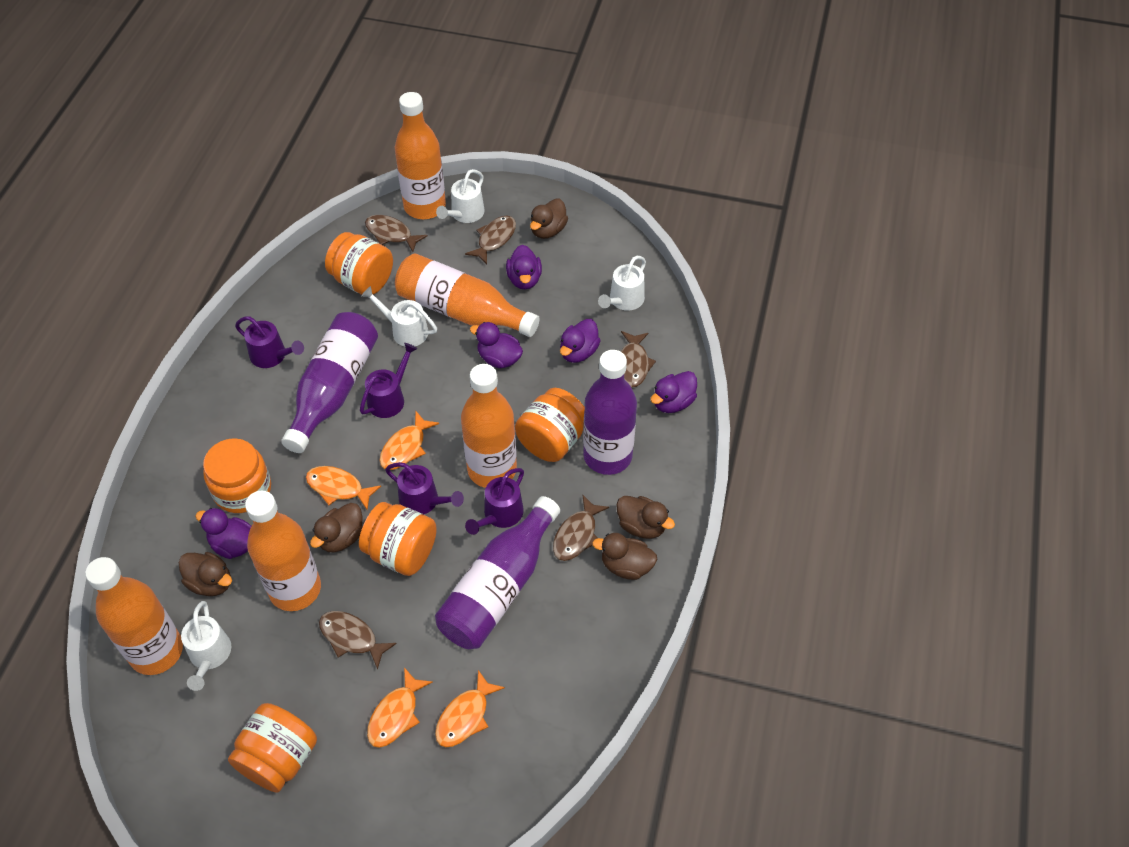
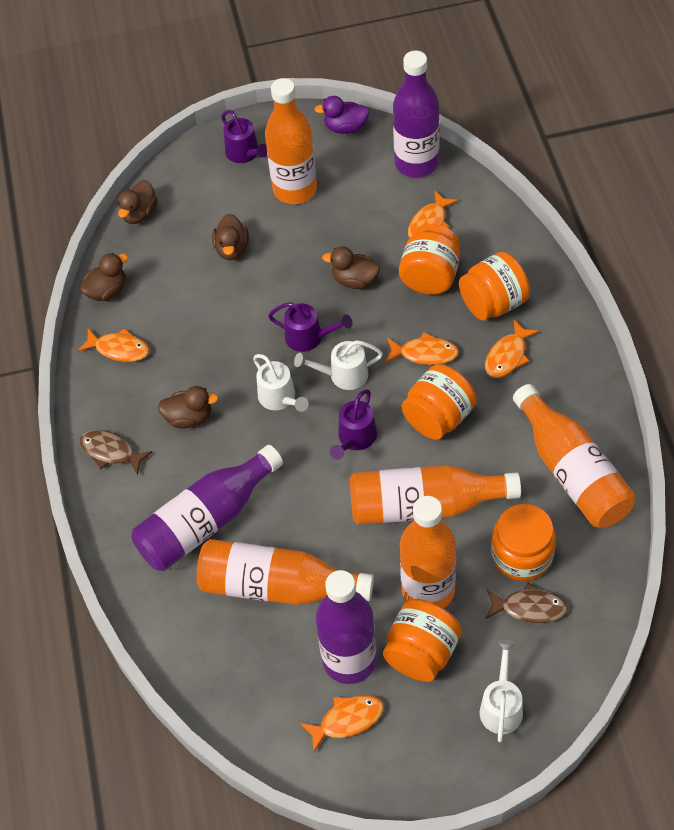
brown fish: [319,611,397,670] [365,215,428,252] [465,216,516,264] [553,495,609,561] [621,331,656,388] = 5 -> [79,430,152,475] [486,583,568,623] = 2
orange fish: [306,466,381,510] [367,667,433,748] [379,411,439,470] [435,670,505,747] = 4 -> [77,328,149,362] [300,695,384,753] [385,332,459,365] [408,190,458,238] [485,320,539,378] = 5
purple duck: [195,508,251,559] [470,322,523,368] [506,245,542,289] [560,319,601,363] [650,371,697,413] = 5 -> [314,96,370,134] = 1
purple watering can: [235,316,304,368] [360,343,417,418] [385,462,464,514] [465,468,524,535] = 4 -> [221,110,267,163] [268,302,352,352] [330,389,377,460] = 3
white watering can: [181,601,231,691] [362,286,437,347] [436,169,484,223] [598,256,646,311] = 4 -> [253,354,309,412] [294,340,383,390] [480,640,523,743] = 3

